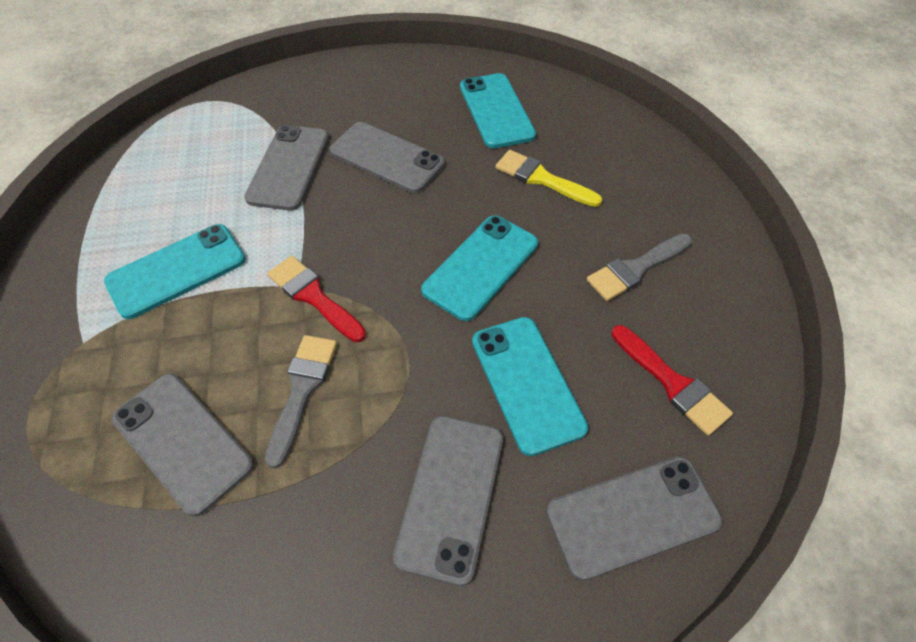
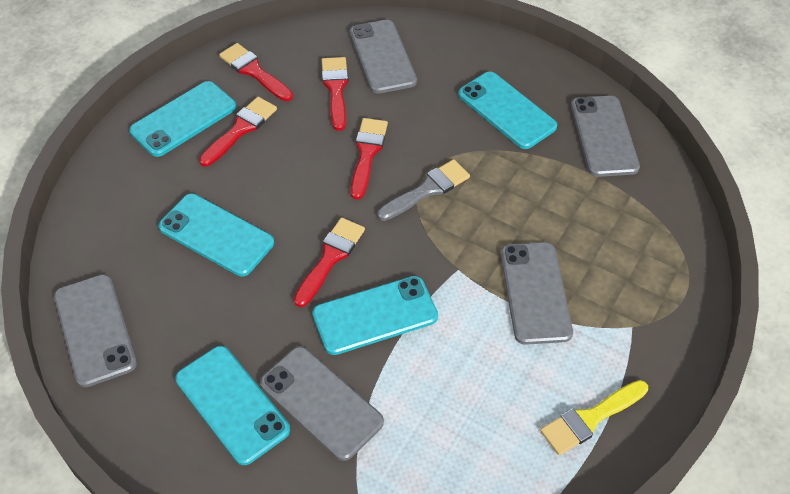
grey brush: [265,335,337,468] [587,234,692,301] = 2 -> [377,159,470,221] = 1
red brush: [267,256,366,342] [612,325,733,436] = 2 -> [199,97,277,167] [219,43,293,101] [294,218,365,307] [322,57,348,131] [351,118,388,200] = 5
turquoise phone: [104,224,246,319] [421,215,538,321] [460,73,536,148] [472,317,588,456] = 4 -> [129,81,236,157] [159,194,274,276] [175,346,290,465] [313,276,438,355] [458,72,557,149] = 5

